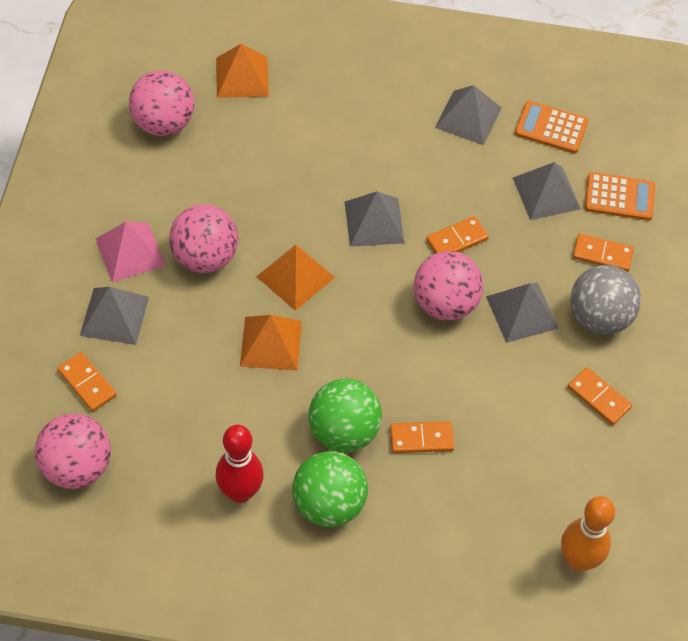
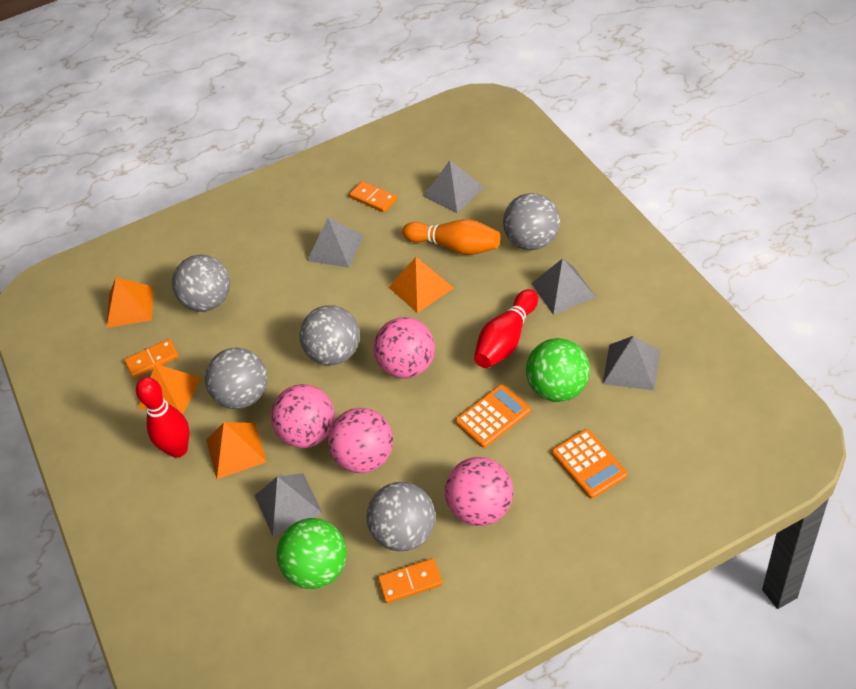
grey ball: [570,265,641,335] = 1 -> [172,255,230,312] [205,348,267,409] [300,305,360,365] [367,482,436,551] [503,193,560,250] = 5
orange domino: [58,352,117,412] [390,421,454,453] [426,216,489,253] [568,367,632,425] [573,234,634,272] = 5 -> [124,339,179,378] [349,181,397,213] [378,558,442,603] = 3
orange pyramid: [216,44,269,98] [240,315,302,371] [256,245,335,311] = 3 -> [106,277,154,328] [138,364,201,414] [206,422,267,479] [389,257,453,313] = 4
pink pyramid: [96,222,166,282] = 1 -> none = 0
red bowling pin: [215,425,264,503] = 1 -> [136,377,189,458] [474,289,538,368] = 2

